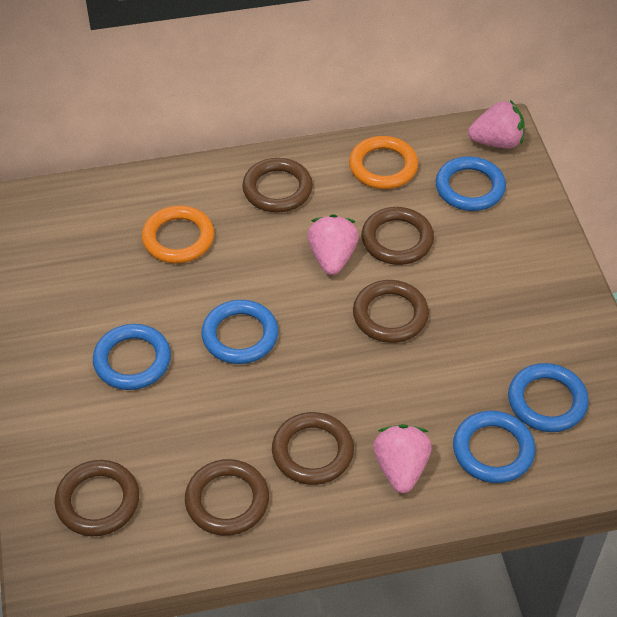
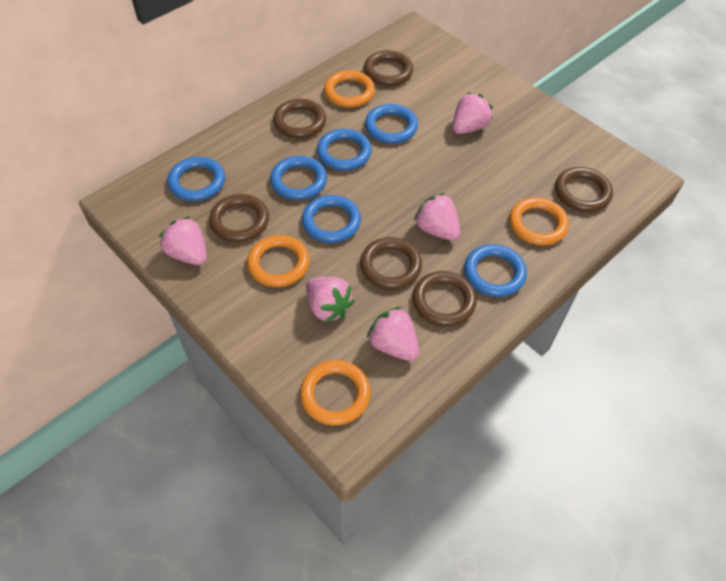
blue ring: [93,324,171,390] [201,300,278,364] [436,156,506,211] [453,410,535,483] [508,363,589,432] = 5 -> [167,157,225,201] [270,156,327,200] [302,195,361,243] [317,129,372,171] [365,104,418,144] [464,244,527,297] = 6
orange ring: [142,205,214,263] [349,136,418,189] = 2 -> [247,235,310,287] [300,360,371,426] [324,70,375,108] [509,197,569,246] = 4
pink strawberry: [307,214,359,275] [373,424,432,493] [468,100,525,149] = 3 -> [159,216,207,265] [306,277,355,323] [367,307,419,361] [414,193,460,241] [453,93,493,134] = 5

